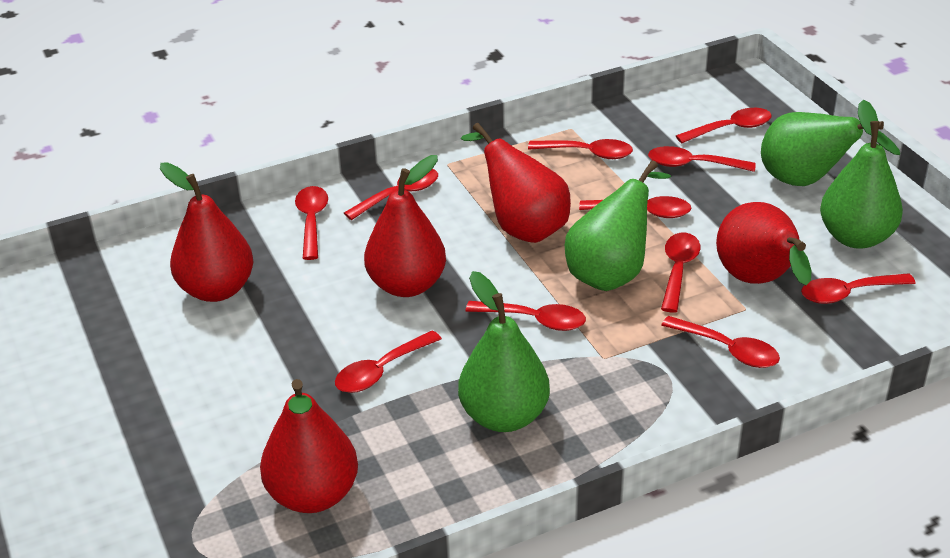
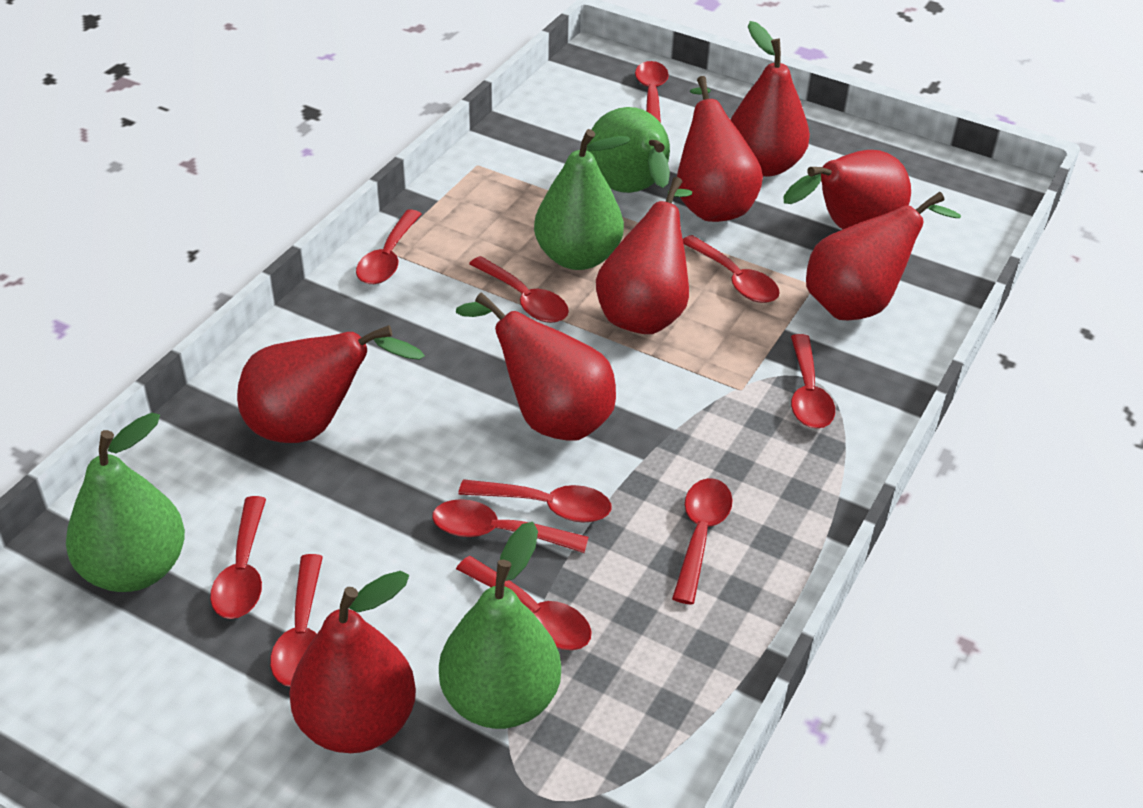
red pear: [160,162,253,302] [260,379,358,513] [364,155,446,297] [461,123,571,243] [716,202,811,285] = 5 -> [237,325,425,443] [289,571,416,753] [456,292,616,441] [596,177,692,334] [677,76,763,222] [731,21,810,177] [783,150,911,229] [806,192,961,320] = 8

